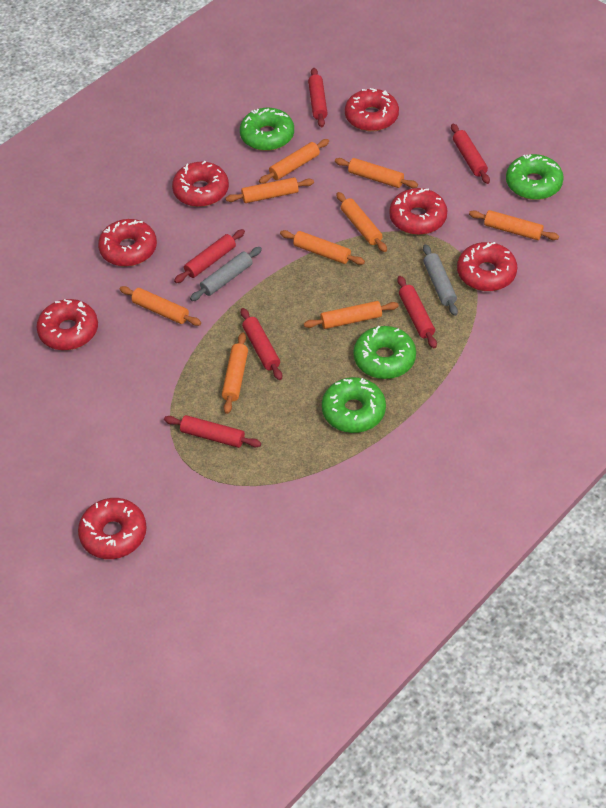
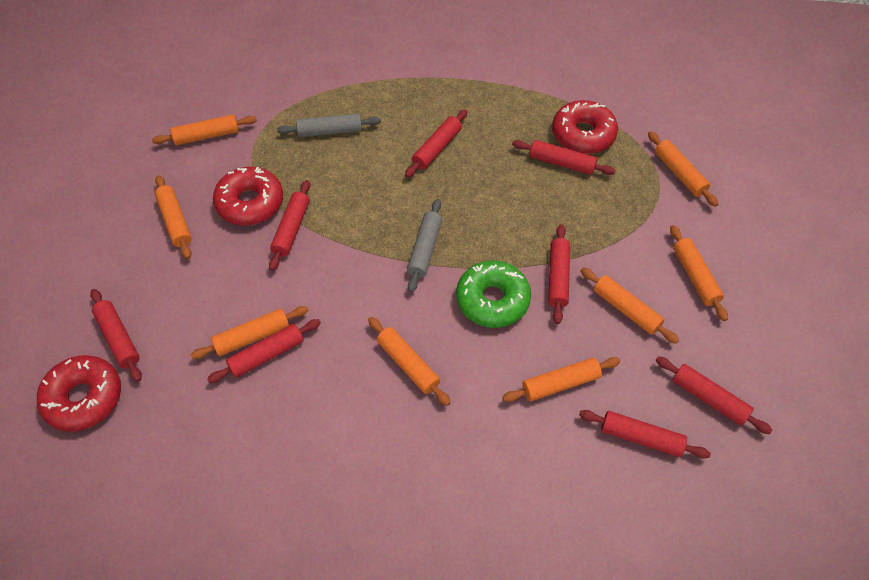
green donut: [240,108,294,151] [322,377,386,433] [353,326,416,379] [506,154,564,200] = 4 -> [456,261,531,328] = 1
orange rolling pin: [120,286,201,326] [222,332,248,414] [226,177,314,203] [259,139,329,184] [280,230,365,265] [304,301,399,329] [335,158,418,188] [336,192,387,252] [469,210,559,240] = 9 -> [152,115,257,145] [155,175,192,259] [191,306,308,359] [368,317,451,406] [502,357,620,402] [581,267,679,344] [648,131,718,207] [670,225,728,321] = 8
red donut: [36,299,98,350] [78,498,147,559] [98,219,157,267] [172,161,229,207] [345,88,399,132] [389,188,447,235] [457,242,517,291] = 7 -> [37,355,121,432] [213,167,283,226] [552,100,618,154] = 3
red rolling pin: [164,415,261,448] [174,229,245,283] [241,308,282,380] [308,68,328,127] [397,276,437,348] [451,123,490,184] = 6 -> [90,289,142,382] [207,319,321,383] [269,180,310,271] [405,109,468,178] [512,140,616,175] [548,224,570,324] [579,410,711,458] [656,356,772,434] = 8

